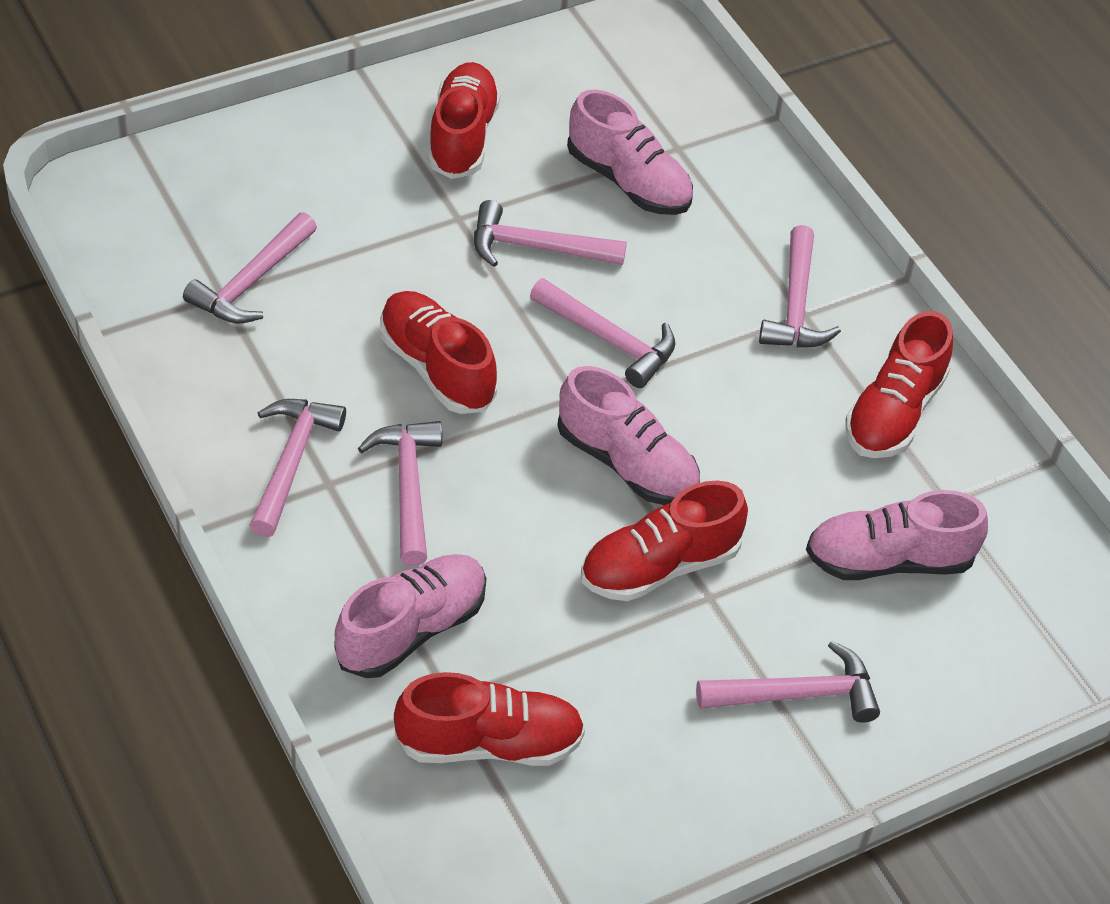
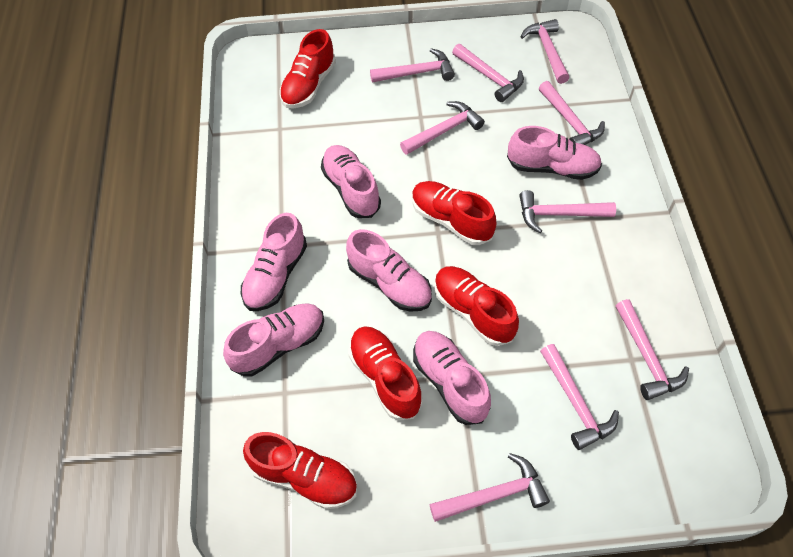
pink hammer: [183,212,317,324] [249,399,346,537] [358,421,442,566] [474,200,627,267] [530,278,675,388] [696,641,880,723] [759,225,841,348] = 7 -> [370,48,455,83] [400,101,485,155] [429,453,550,522] [452,44,524,102] [519,190,616,233] [520,19,569,84] [539,81,605,145] [540,344,619,450] [616,299,689,400] = 9
pink shoe: [334,554,486,678] [557,366,700,505] [567,90,693,215] [806,490,988,580] = 4 -> [223,303,324,377] [241,213,307,311] [321,145,381,218] [346,229,432,312] [413,331,491,425] [507,126,602,180] = 6

